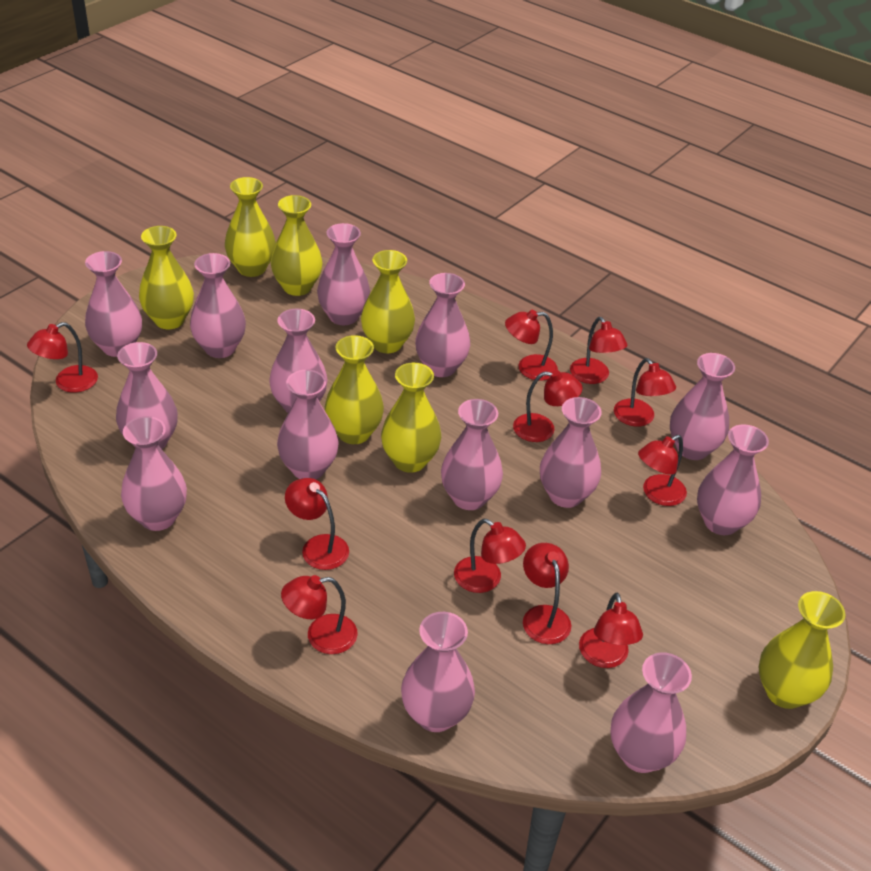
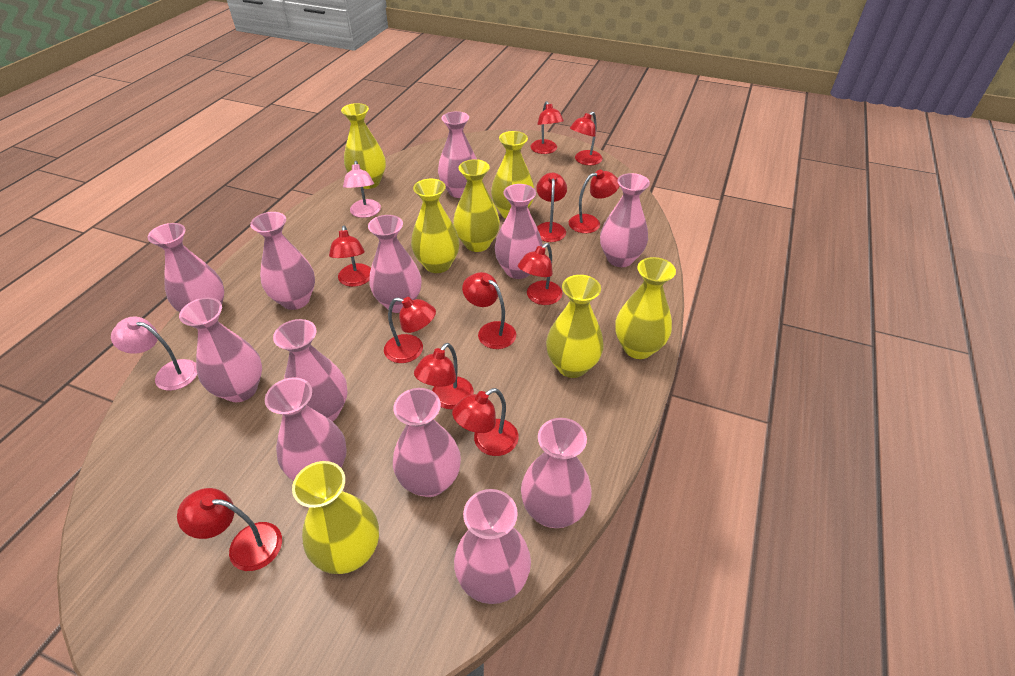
pink lamp: none = 0 -> [111,317,197,391] [343,161,381,218] = 2
pink vase: [85,251,142,357] [116,342,178,449] [121,416,187,531] [190,253,246,358] [269,309,328,413] [277,370,339,480] [317,223,370,325] [401,612,475,732] [415,273,470,377] [441,399,503,510] [540,397,602,508] [611,652,692,773] [670,353,735,460] [697,424,769,535] = 14 -> [147,223,224,312] [179,297,262,402] [250,212,315,310] [265,377,347,481] [273,319,348,422] [368,215,421,313] [393,388,461,497] [438,111,477,198] [454,489,531,604] [494,184,543,279] [521,418,591,528] [600,173,650,267] = 12

